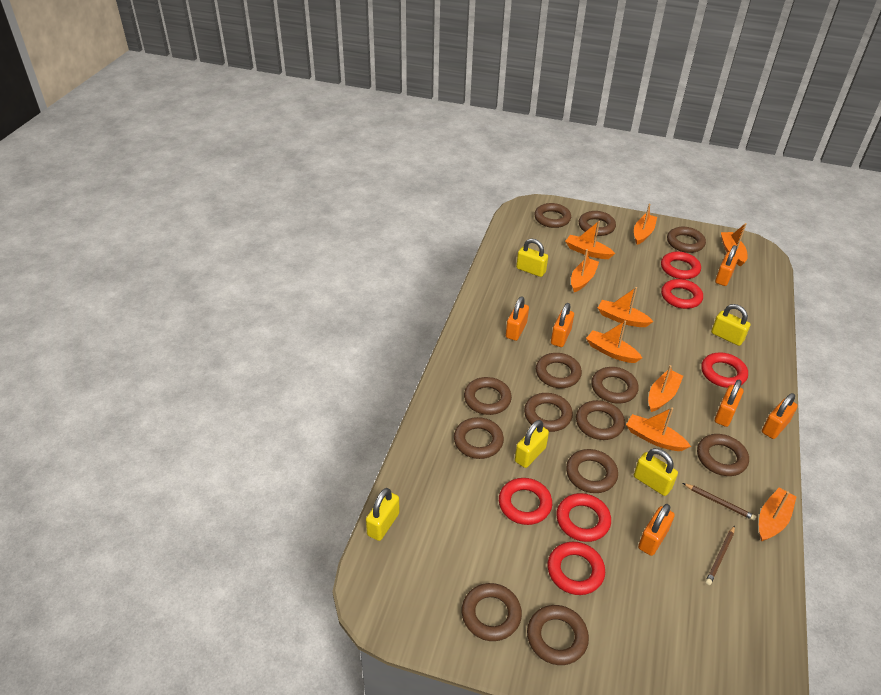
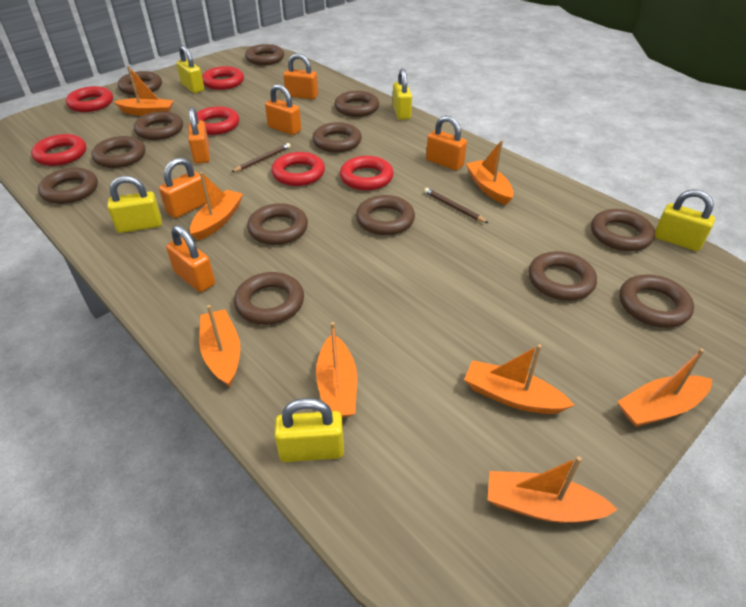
orange boat: [565,221,615,259] [571,249,599,292] [586,321,642,363] [598,287,654,327] [626,407,691,451] [634,204,657,245] [648,365,683,412] [721,223,747,267] [759,488,797,541] = 9 -> [114,66,174,116] [190,172,243,241] [199,305,240,387] [316,322,357,417] [464,344,575,414] [466,140,514,205] [488,456,618,523] [617,348,712,427] = 8

